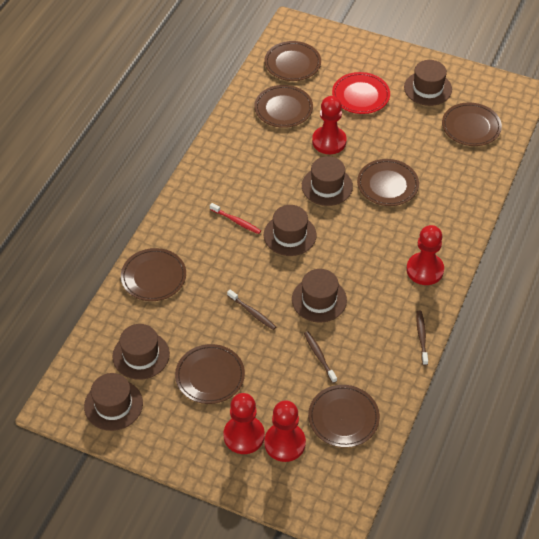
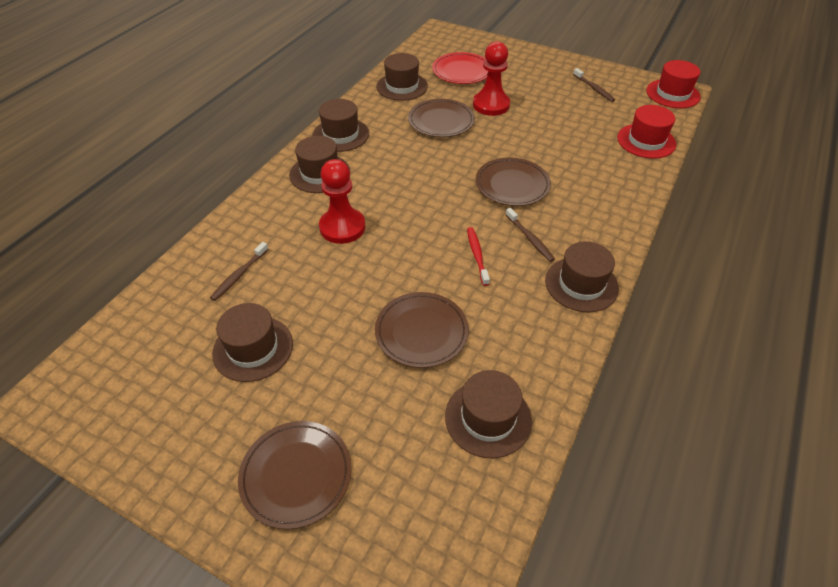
brown plate: [121,248,186,301] [175,344,245,404] [254,85,313,128] [265,41,321,81] [308,385,380,448] [357,159,419,206] [442,102,502,146] = 7 -> [238,421,351,529] [375,292,469,368] [408,99,475,137] [476,157,551,206] = 4
red hat: none = 0 -> [617,105,677,159] [646,60,701,108] = 2
red pawn: [223,393,265,454] [264,400,306,462] [312,96,347,154] [406,225,444,285] = 4 -> [319,159,365,244] [473,41,510,116] = 2

